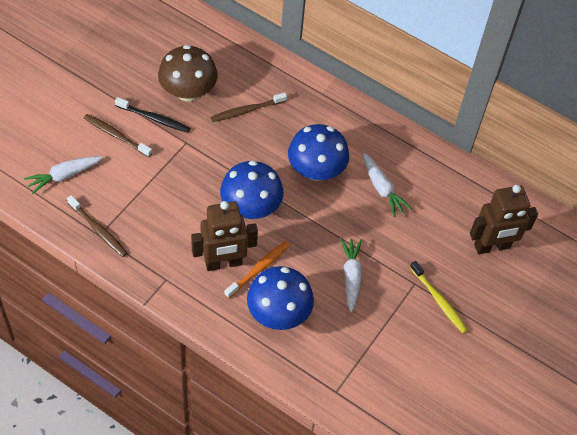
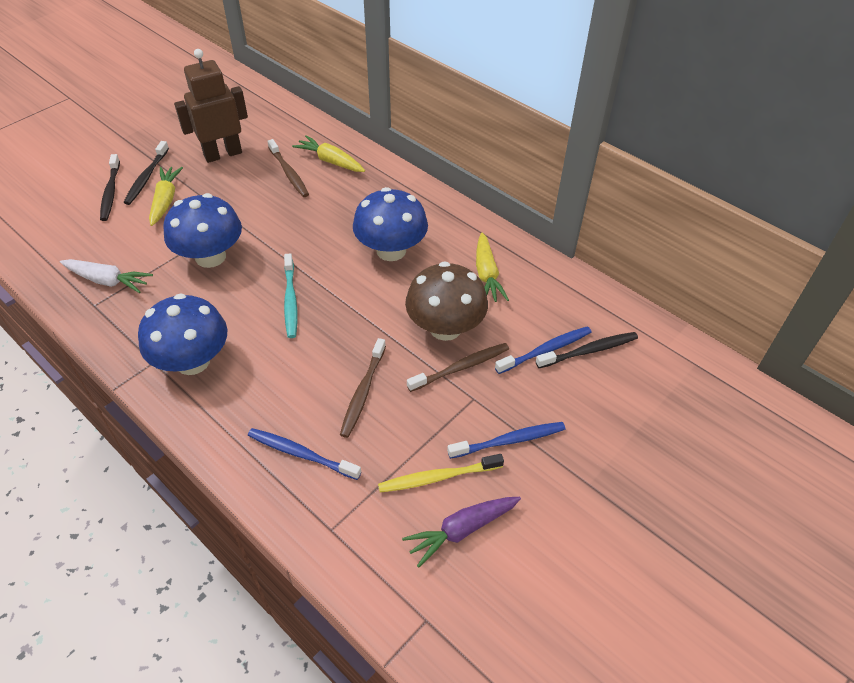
black toothbrush: [115,97,190,133] = 1 -> [100,154,120,221] [123,141,169,205] [536,332,638,368] = 3
blue toothbrush: none = 0 -> [248,428,361,480] [447,422,565,459] [495,326,592,374] = 3
brown robot: [191,201,258,271] [470,185,538,254] = 2 -> [174,49,248,163] = 1
orange toothbrush: [224,241,290,298] = 1 -> none = 0
purple carrot: none = 0 -> [402,497,521,568] = 1
turquoise toothbrush: none = 0 -> [284,253,297,338] = 1
white carrot: [24,156,103,194] [341,238,362,312] [363,153,412,217] = 3 -> [60,259,153,293] = 1
yellow carrot: none = 0 -> [149,167,183,226] [292,135,365,172] [476,233,509,302] = 3

